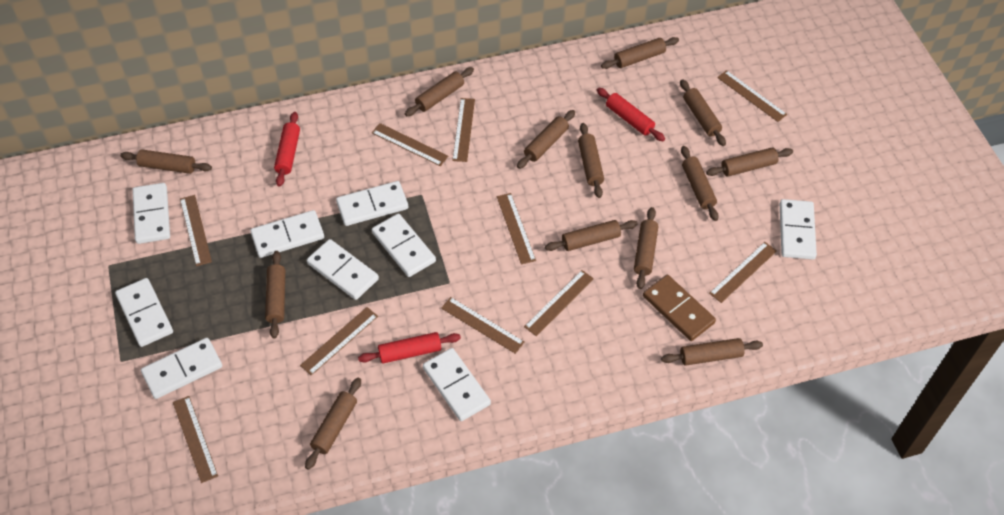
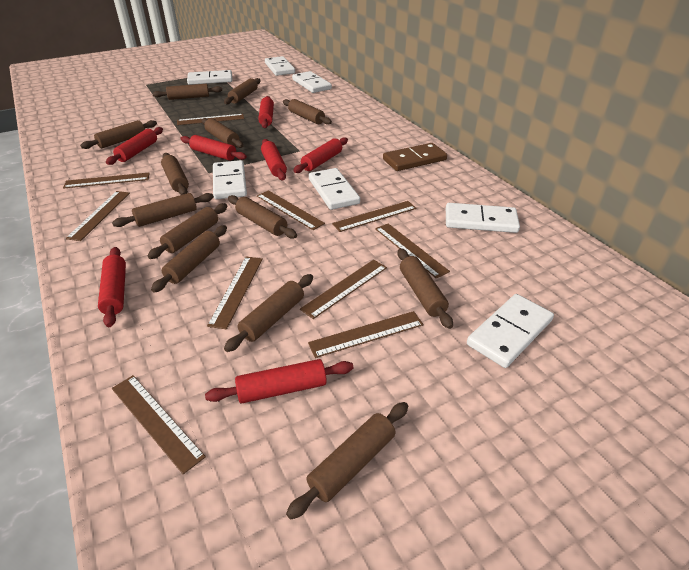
red rolling pin: [274,112,300,187] [358,332,461,364] [597,88,665,141] = 3 -> [98,247,126,327] [106,127,163,165] [180,135,247,161] [205,359,353,403] [258,96,274,128] [261,139,287,180] [293,137,348,173] = 7
white domino: [115,278,173,347] [132,183,170,244] [141,338,222,399] [250,210,324,258] [307,239,379,300] [336,181,408,226] [372,214,436,277] [423,348,491,421] [780,199,817,260] = 9 -> [187,70,232,85] [213,160,247,199] [265,56,295,76] [292,71,332,93] [309,168,360,210] [446,203,520,233] [467,294,554,368] = 7

